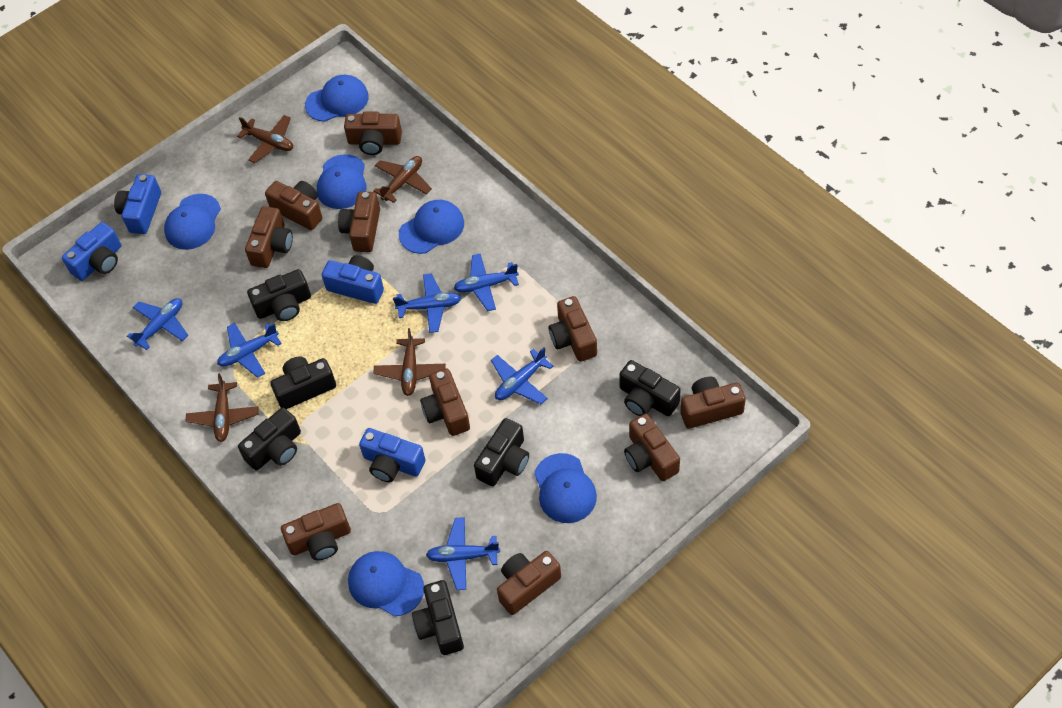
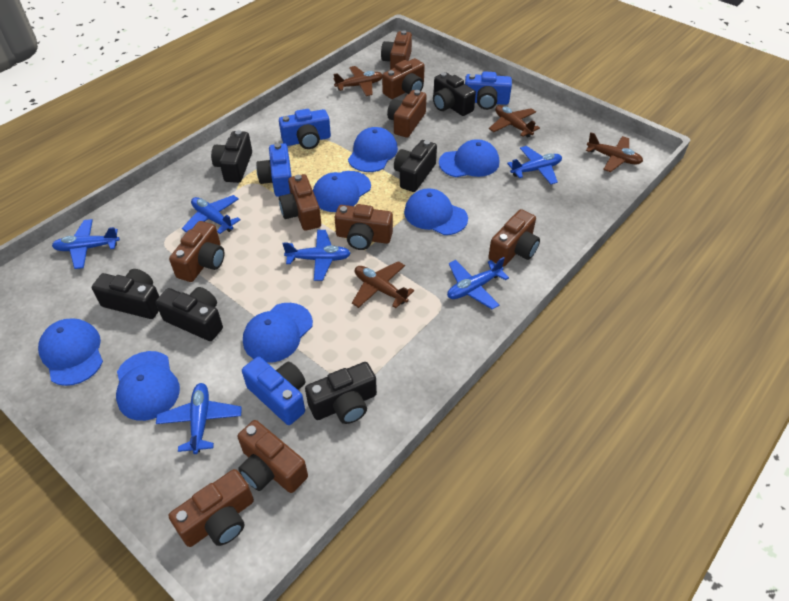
blue cap: [164,194,221,250] [305,75,369,122] [317,154,367,209] [348,551,424,616] [399,200,464,254] [534,453,597,523] = 6 -> [38,318,103,386] [116,351,180,421] [243,303,313,363] [313,171,371,212] [348,127,398,172] [404,188,468,235] [439,139,499,177] = 7
brown camera: [245,206,293,268] [265,181,322,230] [281,503,351,560] [338,191,380,252] [344,112,402,155] [420,368,470,436] [497,551,561,615] [549,296,597,362] [624,414,680,481] [680,377,746,429] = 10 -> [169,221,224,282] [169,469,254,547] [238,420,308,493] [279,174,321,231] [335,204,393,250] [381,30,412,70] [382,58,425,99] [387,90,427,137] [488,209,540,267] = 9

